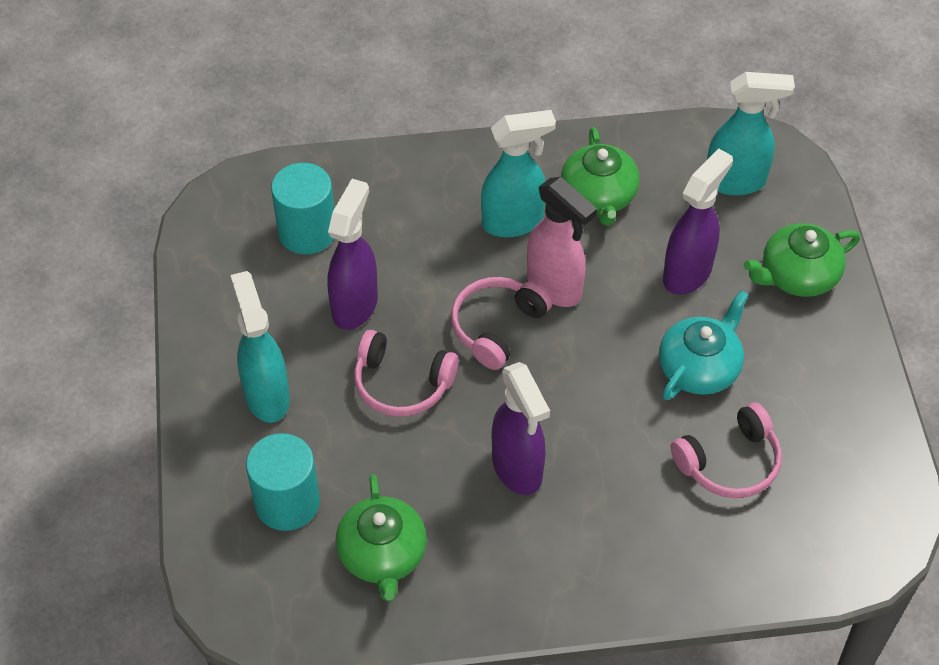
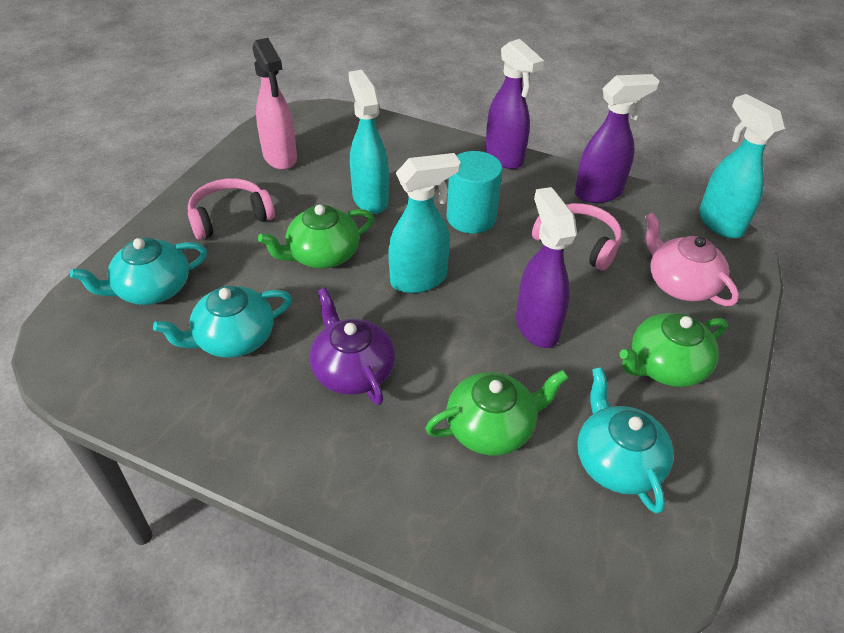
pink headphones: [354,330,459,417] [451,277,553,370] [671,402,782,498] = 3 -> [188,178,275,240] [532,203,622,271] = 2
pink teapot: none = 0 -> [645,212,739,306] = 1
purple teapot: none = 0 -> [310,288,395,405] = 1
turquoise cylinder: [246,433,320,531] [271,163,334,254] = 2 -> [447,151,503,234] = 1
turquoise teapot: [659,290,749,400] = 1 -> [70,238,207,305] [153,286,292,358] [577,367,674,514] = 3

